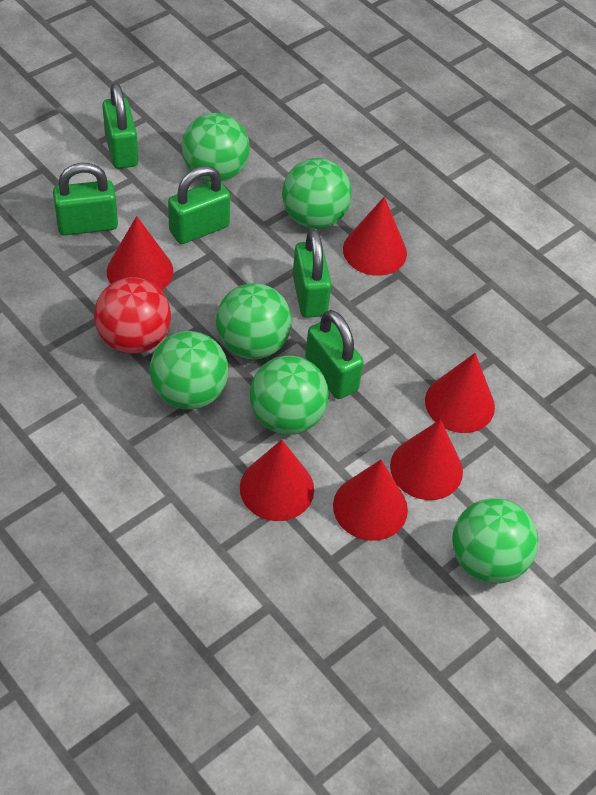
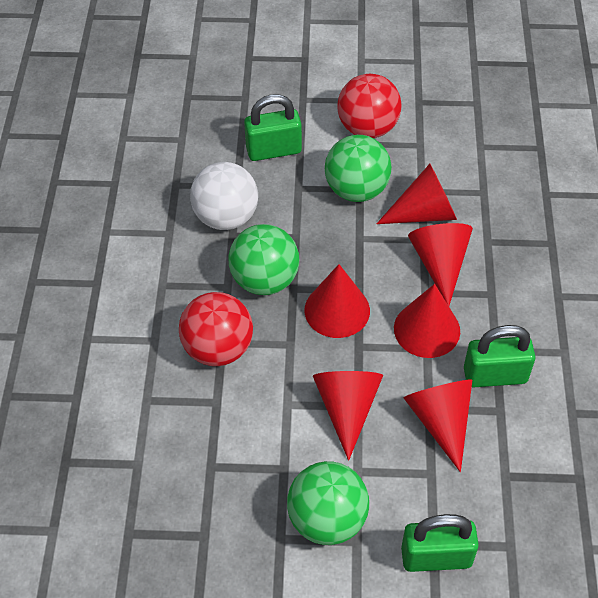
green ball: [150,331,228,410] [181,113,250,182] [216,283,292,359] [249,356,329,435] [282,158,352,229] [452,498,538,583] = 6 -> [228,224,299,295] [287,461,369,545] [325,135,392,202] = 3
green padlock: [53,163,118,235] [102,83,138,169] [168,166,230,244] [293,229,332,318] [305,310,364,399] = 5 -> [244,94,302,161] [401,514,479,572] [464,325,535,387] = 3
red ball: [94,277,171,354] = 1 -> [179,292,253,366] [337,74,402,138] = 2
white ball: none = 0 -> [190,162,258,230] = 1

